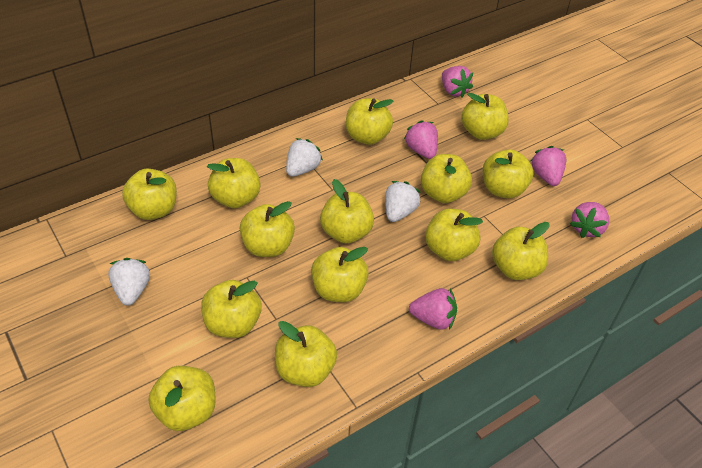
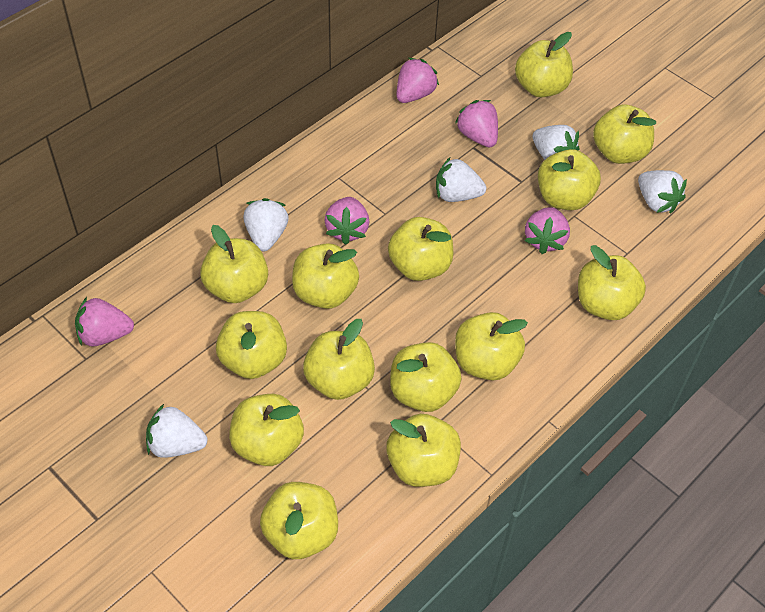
white strawberry: [108,258,150,306] [286,138,323,177] [385,181,421,222] = 3 -> [146,404,208,458] [243,198,289,251] [436,157,486,202] [533,125,579,160] [638,170,687,214] = 5

